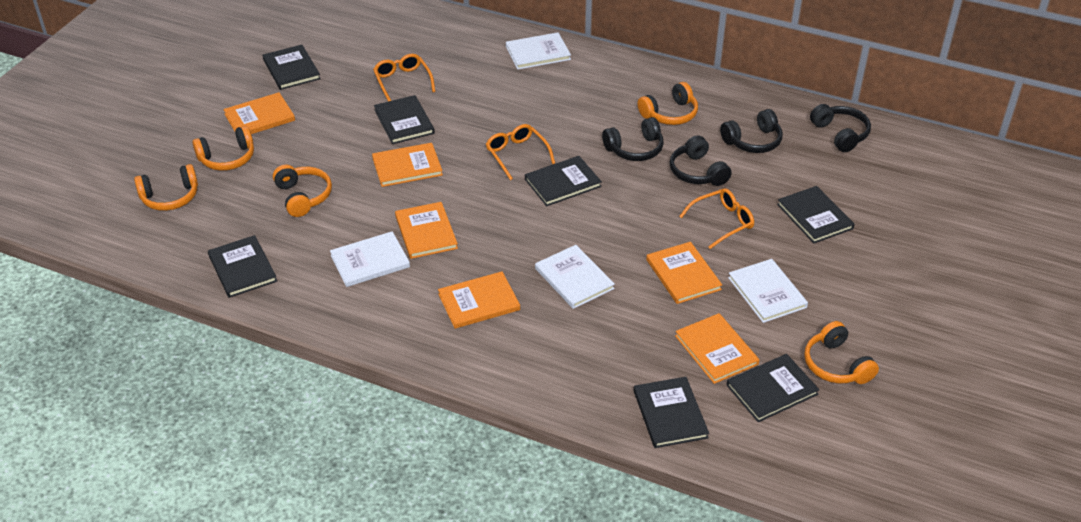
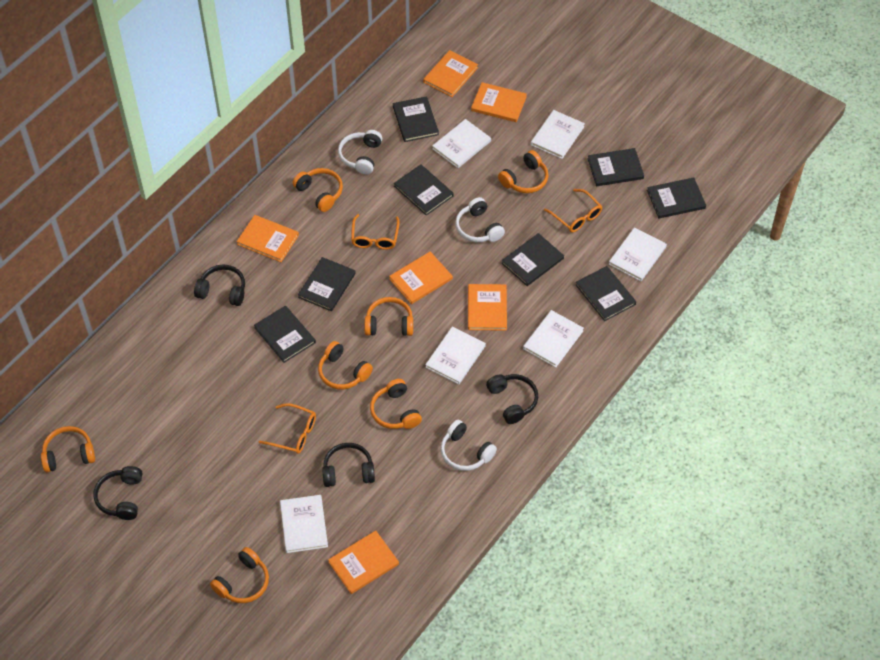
black book: [208,235,277,298] [262,45,321,90] [374,95,435,144] [525,156,602,206] [634,377,709,448] [726,354,820,422] [777,186,855,243] = 7 -> [254,306,316,363] [298,257,356,312] [393,96,439,142] [394,164,454,216] [502,233,564,286] [576,266,636,321] [587,148,644,186] [647,177,706,219] = 8
orange headphones: [134,164,198,211] [192,126,254,171] [273,165,332,217] [638,82,698,125] [804,321,879,384] = 5 -> [41,426,95,472] [210,547,269,603] [293,168,343,212] [318,341,373,389] [364,297,413,336] [370,379,422,429] [498,150,549,193] = 7
white book: [330,231,410,287] [506,32,571,70] [535,245,615,309] [728,259,808,323] = 4 -> [280,495,328,553] [425,327,486,384] [432,119,491,168] [523,310,584,367] [531,110,585,159] [609,227,667,281] = 6
white headphones: none = 0 -> [338,130,382,174] [441,420,497,471] [455,197,505,242] = 3

